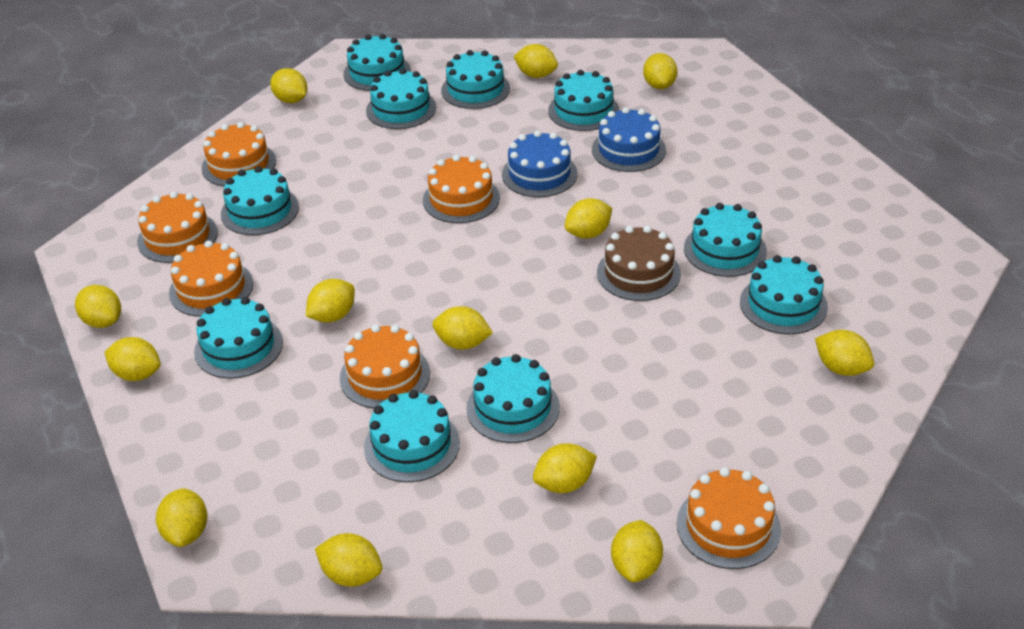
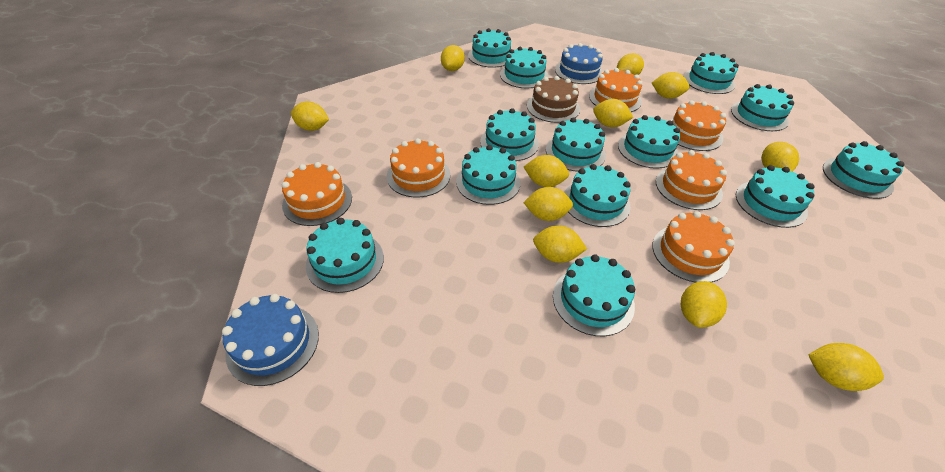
turquoise cake: [194,297,283,379] [221,166,299,235] [343,34,411,91] [364,390,460,482] [366,68,436,129] [441,50,510,109] [466,354,560,443] [548,70,619,131] [684,203,767,277] [740,255,828,334] = 10 -> [306,218,384,293] [456,145,520,205] [468,28,511,68] [480,108,539,161] [500,47,549,89] [546,117,606,172] [553,254,635,336] [564,164,631,227] [618,115,680,169] [684,52,739,94] [731,84,794,131] [736,165,814,228] [823,141,904,199] = 13
yellow lemon: [75,285,121,328] [104,337,161,381] [156,488,207,547] [270,68,307,103] [306,279,355,323] [315,533,382,587] [432,306,493,350] [514,44,558,78] [533,443,597,493] [565,198,612,239] [611,520,663,582] [643,53,677,89] [815,330,874,376] = 13 -> [291,101,329,131] [441,45,465,71] [523,187,573,221] [524,155,569,187] [533,225,587,263] [593,99,634,127] [617,53,644,75] [652,72,690,99] [681,281,727,328] [762,142,799,172] [808,343,884,391] = 11

